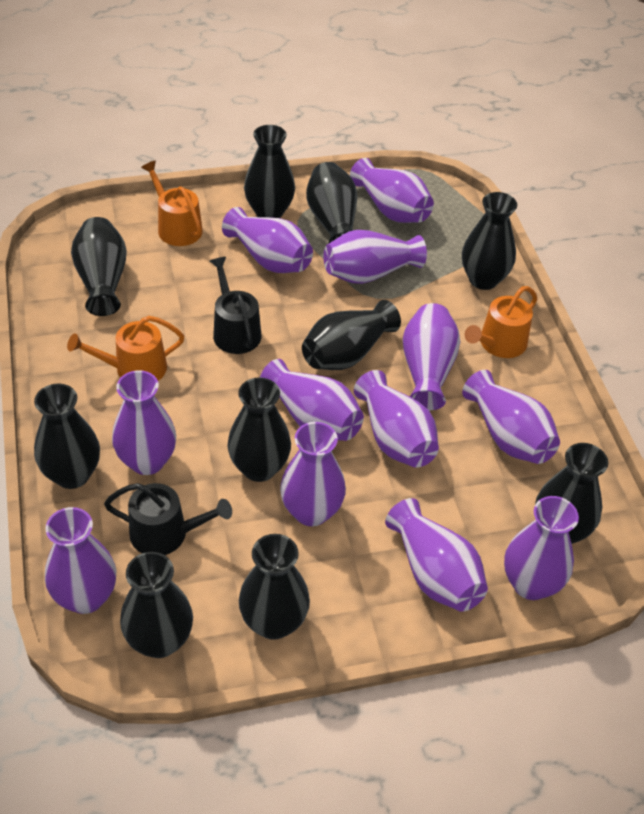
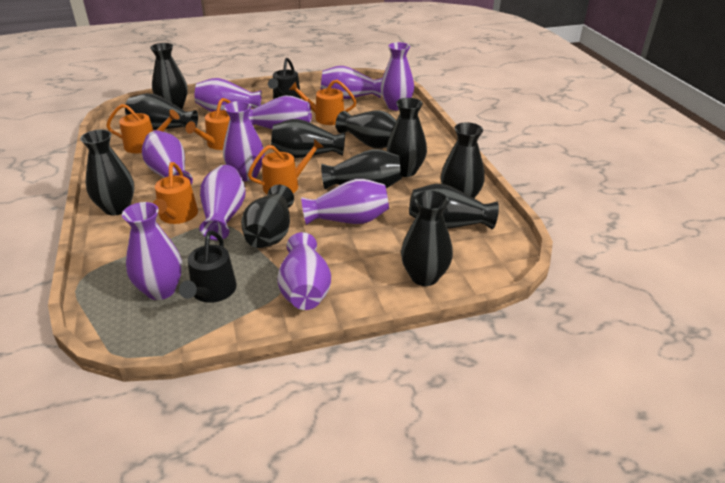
black vase: [34,384,100,489] [71,217,127,316] [120,552,193,658] [227,378,291,482] [239,534,310,640] [244,125,295,218] [302,300,401,370] [306,162,357,244] [462,192,517,290] [535,443,608,544] = 10 -> [80,130,134,216] [125,93,198,130] [150,43,188,109] [241,185,294,248] [271,119,345,158] [321,149,402,189] [336,110,397,149] [386,98,427,177] [401,191,453,286] [409,184,499,229] [441,122,485,198] = 11
orange watering can: [67,316,184,381] [141,161,203,246] [465,286,537,358] = 3 -> [106,104,179,153] [153,162,198,224] [185,98,231,150] [248,139,323,194] [289,80,357,125] = 5
purple vase: [45,507,116,614] [112,370,176,475] [222,207,313,273] [260,359,364,441] [280,422,346,526] [323,230,427,284] [350,158,434,223] [354,370,439,468] [385,498,488,612] [403,303,460,410] [462,370,560,464] [504,496,579,600] = 12 -> [122,202,182,300] [142,130,193,184] [195,78,262,112] [199,165,246,240] [223,101,265,181] [248,95,312,129] [277,232,331,310] [301,179,389,225] [320,66,382,99] [381,42,414,111] = 10

